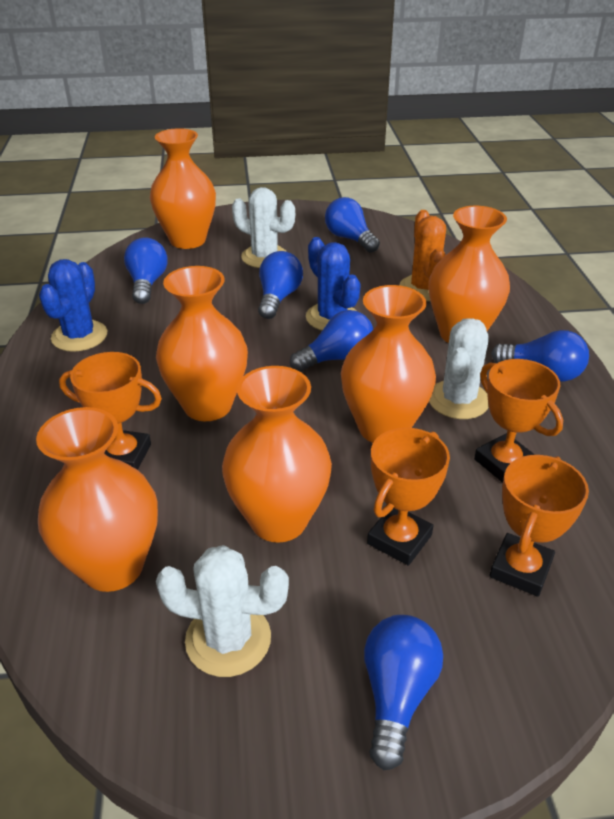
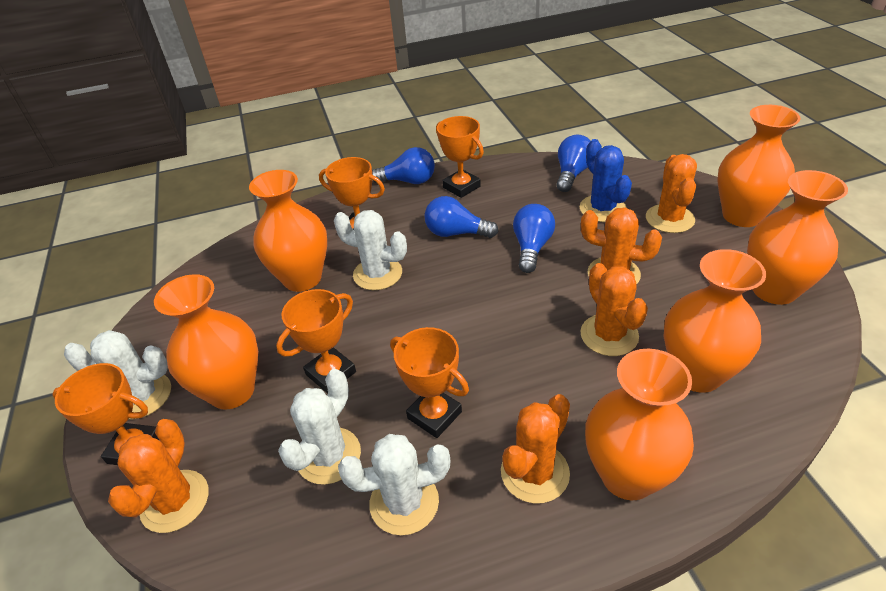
blue cactus: [39,259,108,352] [306,237,361,330] = 2 -> [580,139,632,222] = 1
blue light bulb: [124,237,167,304] [258,251,303,319] [290,310,373,372] [325,197,380,253] [364,615,443,770] [491,330,589,381] = 6 -> [372,147,435,184] [424,196,498,238] [513,204,555,273] [556,135,591,192] = 4
orange cactus: [399,210,446,301] = 1 -> [108,419,209,533] [501,394,570,504] [580,263,648,356] [581,207,662,284] [646,154,697,233] = 5
orange trophy: [59,352,162,470] [367,428,450,566] [474,359,563,483] [489,455,589,597] = 4 -> [52,363,159,465] [276,289,356,394] [319,157,385,230] [390,327,469,438] [436,116,484,198] = 5
white cactus: [156,545,289,677] [232,187,295,268] [429,318,489,419] = 3 -> [64,330,171,420] [278,369,361,485] [334,210,407,290] [338,434,450,535] = 4

